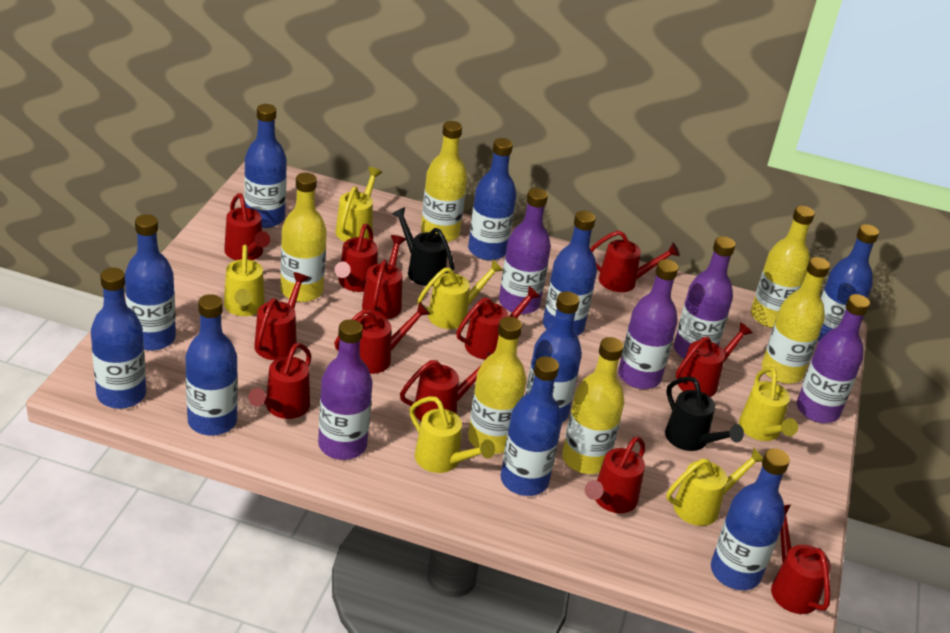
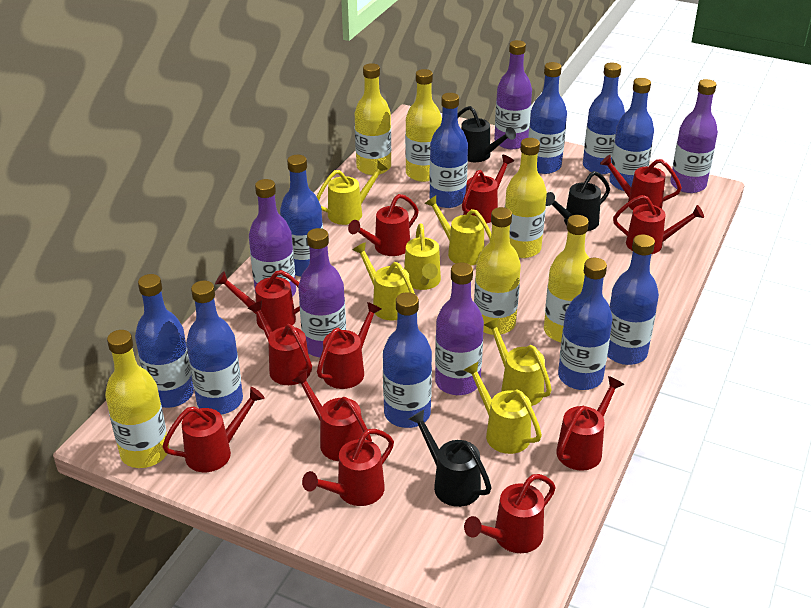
black watering can: [392,207,455,286] [665,376,744,451] = 2 -> [409,410,492,507] [458,106,516,162] [546,171,610,231] = 3

